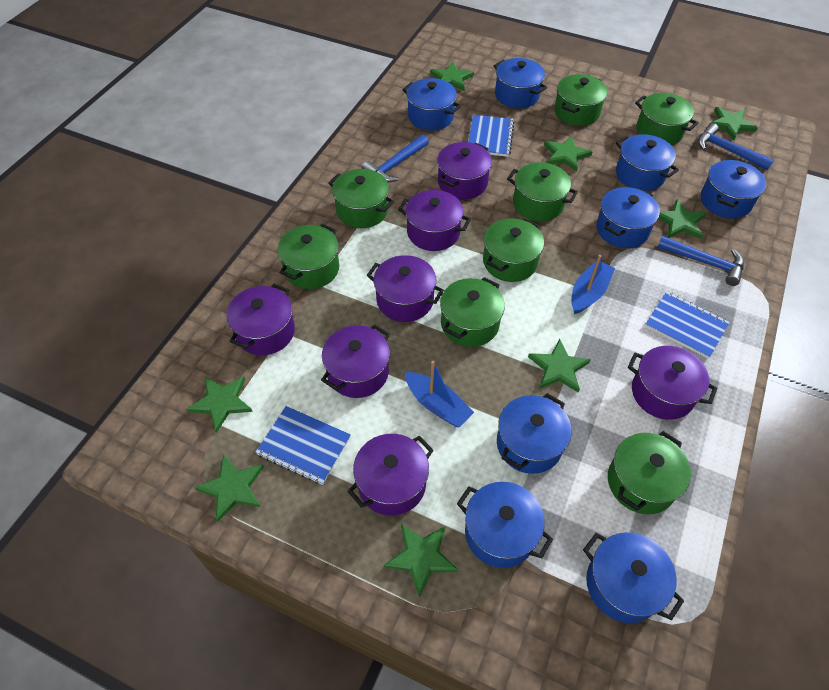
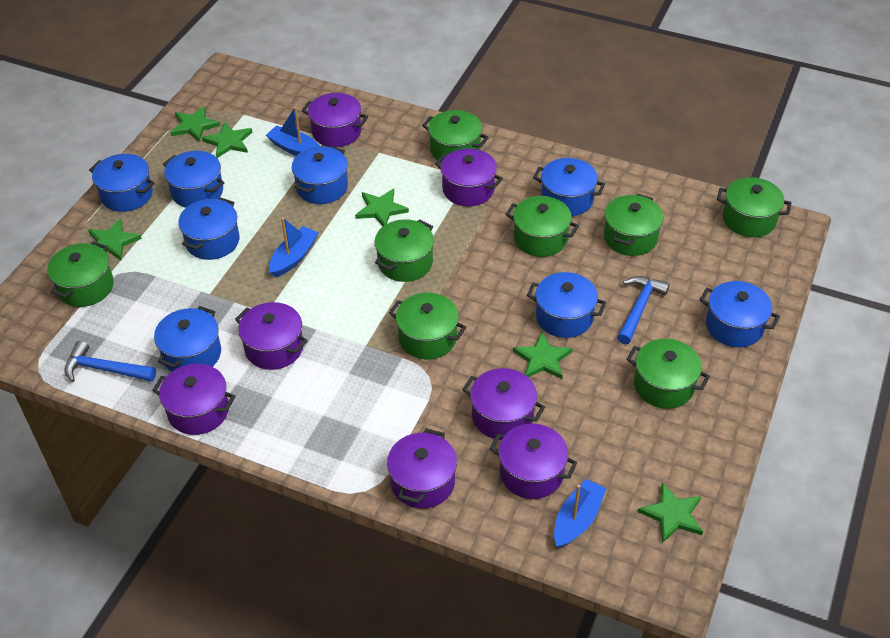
blue boat: [405,361,474,428] [571,255,615,314] = 2 -> [266,107,320,156] [269,218,318,278] [554,479,606,548] = 3
blue hammer: [362,134,429,182] [657,236,744,286] [698,123,774,170] = 3 -> [64,341,156,382] [617,276,670,344] = 2
blue notebook: [255,406,351,485] [468,115,514,157] [645,291,730,359] = 3 -> none = 0
green star: [186,376,253,433] [194,454,264,522] [384,524,458,597] [430,62,474,91] [528,339,591,393] [544,136,593,172] [658,199,706,239] [709,107,758,140] = 8 -> [88,219,142,260] [170,106,221,142] [202,122,253,158] [355,189,409,226] [513,332,573,379] [637,483,703,543] = 6

